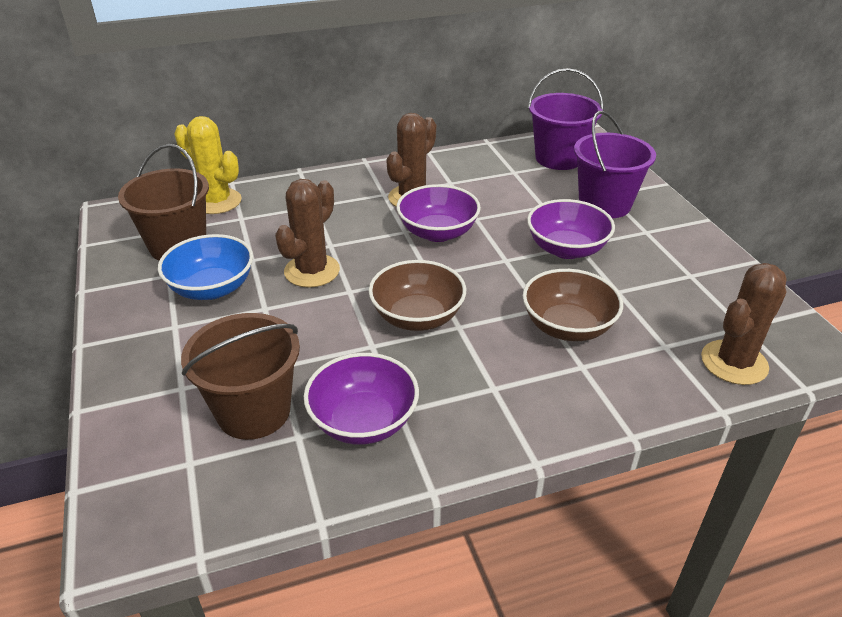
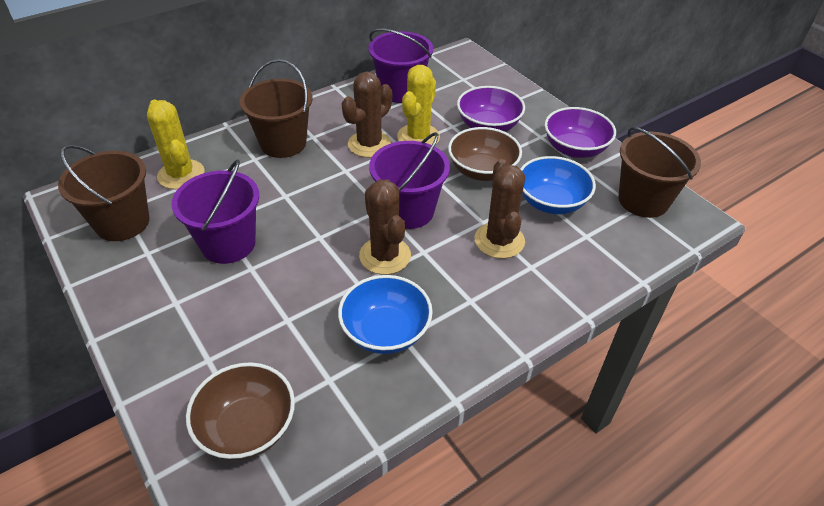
blue bowl: [158,234,253,300] = 1 -> [338,275,433,354] [520,156,596,214] = 2
brown bucket: [118,144,209,260] [181,313,300,440] = 2 -> [58,145,149,241] [239,59,312,158] [618,127,701,218] = 3
purple bowl: [304,353,419,445] [397,184,481,242] [527,199,615,259] = 3 -> [457,86,525,132] [545,107,616,158] = 2
purple bucket: [528,68,604,170] [574,111,656,218] = 2 -> [172,159,259,264] [369,29,433,103] [369,132,450,229] = 3
yellow cactus: [174,116,242,214] = 1 -> [147,100,205,189] [397,65,440,145] = 2

